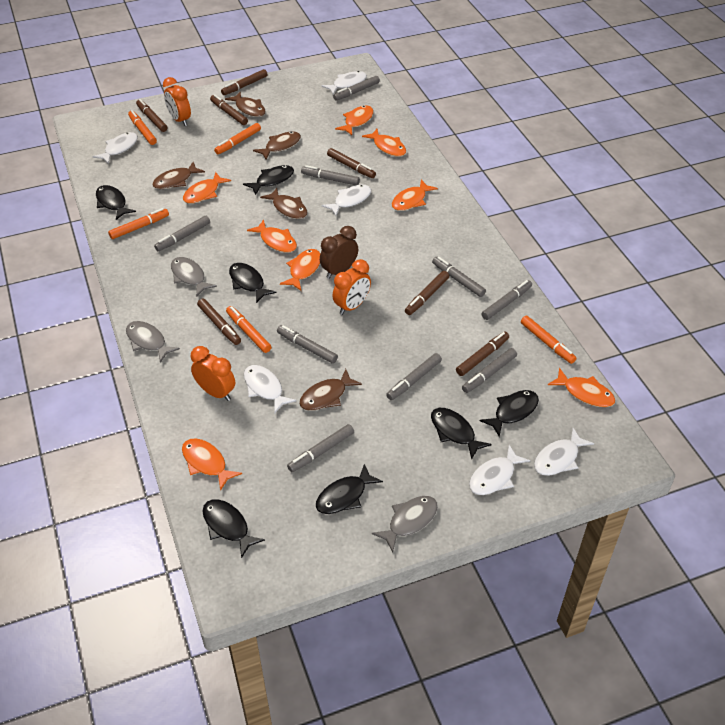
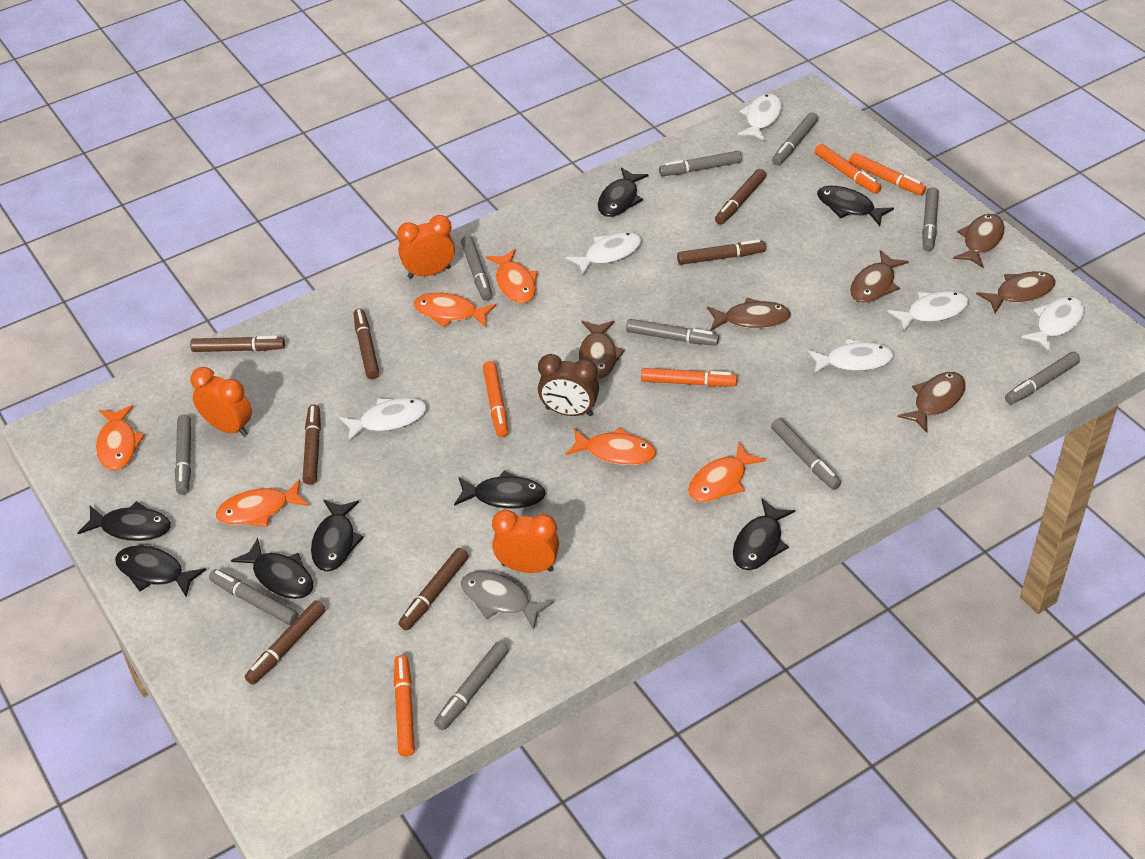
black fish: [96,185,136,220] [202,499,265,558] [229,263,277,303] [243,165,294,195] [316,464,383,514] [431,408,491,460] [480,390,539,437] = 7 -> [78,501,171,541] [115,545,206,597] [231,538,313,599] [311,500,364,572] [454,470,546,509] [598,167,649,217] [733,498,795,570] [817,186,894,226] = 8
brown fish: [152,162,205,189] [225,91,266,117] [253,131,301,160] [260,188,307,219] [299,369,362,411] = 5 -> [579,321,625,380] [707,298,791,330] [850,250,909,303] [897,372,966,432] [953,214,1005,268] [976,271,1056,314] = 6
grey fish: [126,321,180,363] [171,257,217,297] [372,496,438,552] = 3 -> [461,571,553,630] = 1
grey marker: [154,216,210,251] [277,325,338,364] [287,424,354,472] [301,165,360,185] [333,76,380,101] [386,353,442,400] [432,257,486,297] [462,348,517,393] [481,280,532,320] = 9 -> [175,415,191,495] [209,569,299,625] [434,641,509,730] [461,236,492,301] [626,319,719,346] [659,151,742,176] [771,418,841,490] [772,113,818,165] [922,187,939,251] [1005,352,1080,405] = 10
orange fish: [182,438,242,491] [183,172,231,204] [247,219,297,253] [280,249,320,291] [335,105,373,135] [362,129,406,156] [392,179,438,211] [548,368,615,407] = 8 -> [96,405,145,470] [216,479,309,527] [414,292,496,327] [486,249,538,303] [566,428,656,465] [688,442,766,502] = 6

